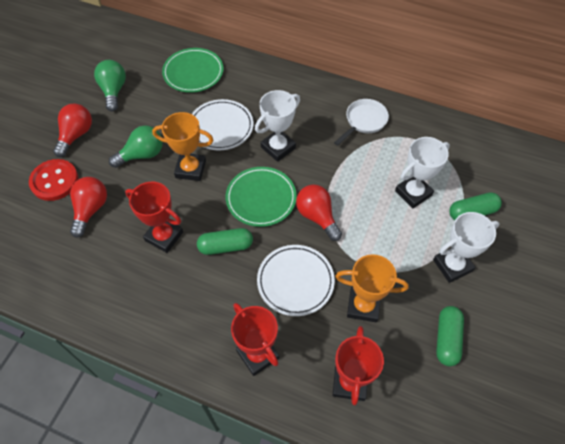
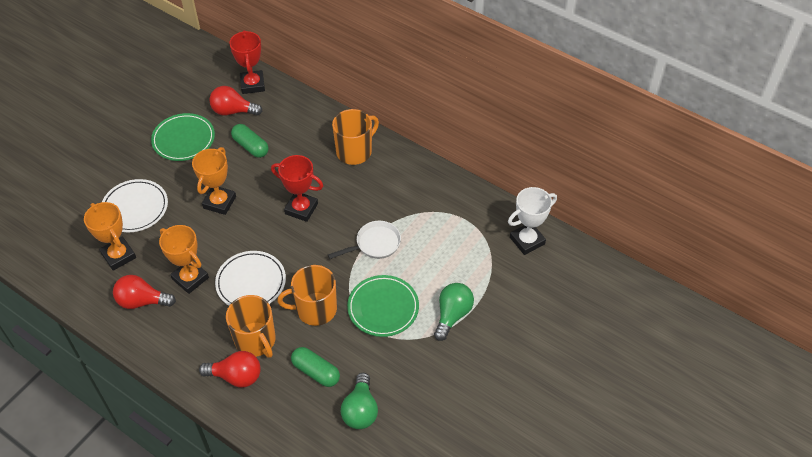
green capsule: [197,228,253,255] [436,306,464,366] [449,192,502,220] = 3 -> [231,124,269,158] [291,347,340,387] = 2
orange mug: none = 0 -> [226,295,276,358] [277,265,337,326] [332,109,379,165] = 3
orange trophy: [152,112,213,181] [336,254,409,322] = 2 -> [84,202,136,271] [159,225,209,294] [192,147,236,215] = 3
red button: [29,159,78,201] = 1 -> none = 0
red trophy: [125,182,183,253] [231,303,279,376] [333,326,384,405] = 3 -> [229,30,265,94] [271,155,323,222] = 2
white trophy: [255,90,300,162] [395,137,450,208] [433,212,499,283] = 3 -> [508,187,557,255] = 1

